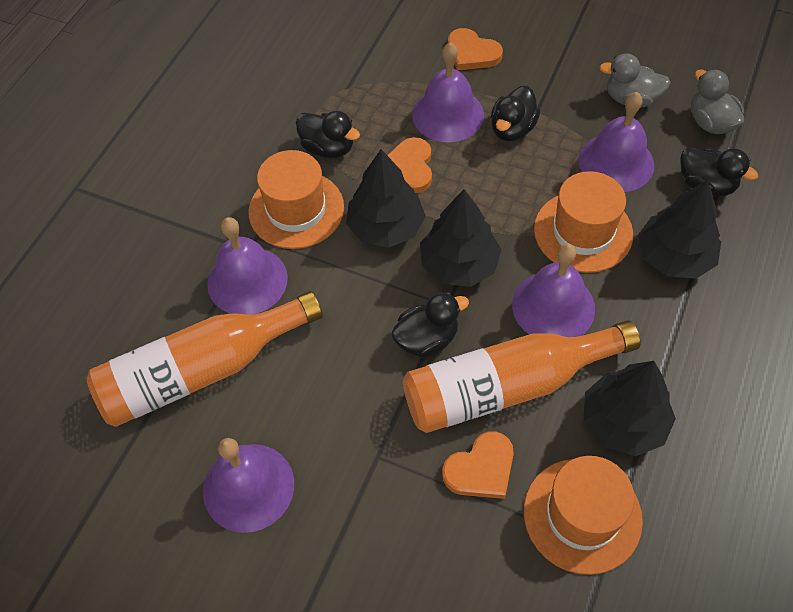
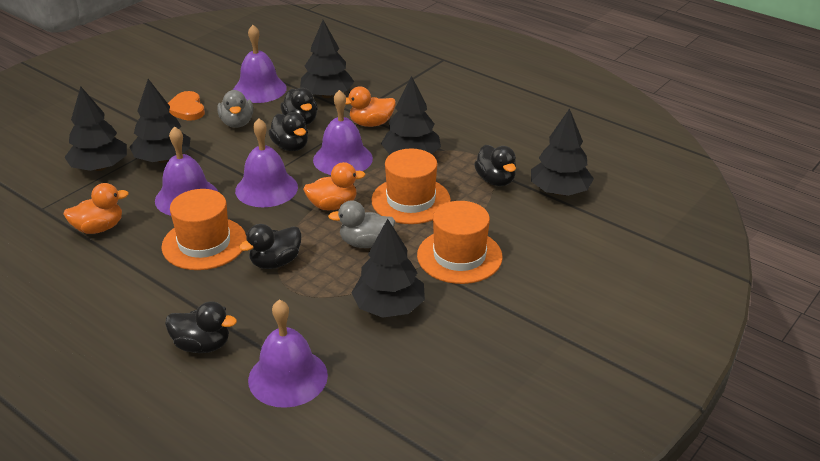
black duck: [296,111,360,158] [391,292,469,358] [491,86,540,141] [681,147,758,196] = 4 -> [165,301,237,353] [239,224,302,269] [268,112,308,151] [280,88,318,125] [474,145,516,186] = 5
black tree: [346,149,426,248] [420,189,501,287] [583,361,676,456] [638,180,721,279] = 4 -> [65,86,127,171] [130,79,191,163] [300,20,354,98] [351,219,425,318] [381,76,441,154] [531,108,594,196] = 6
orange bottle: [86,291,323,427] [403,320,641,433] = 2 -> none = 0
orange duck: none = 0 -> [63,183,129,234] [303,162,365,210] [345,86,396,127] = 3
orange heart: [387,137,432,193] [442,431,514,499] [448,28,503,70] = 3 -> [168,91,205,121] = 1

